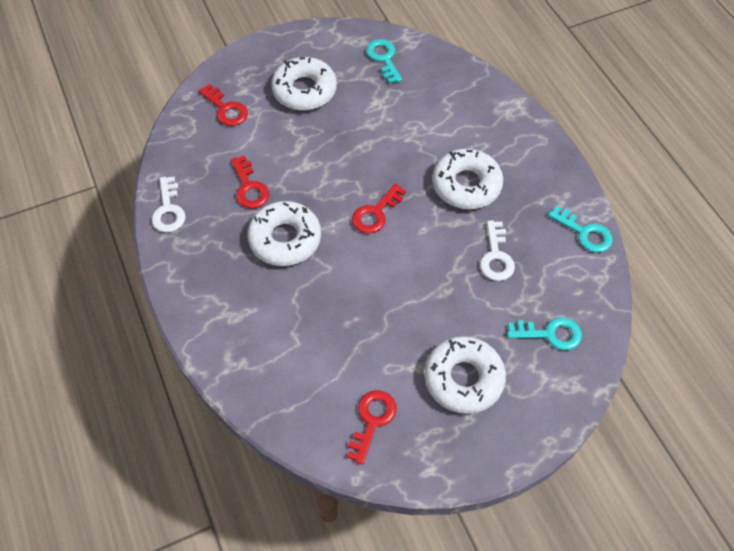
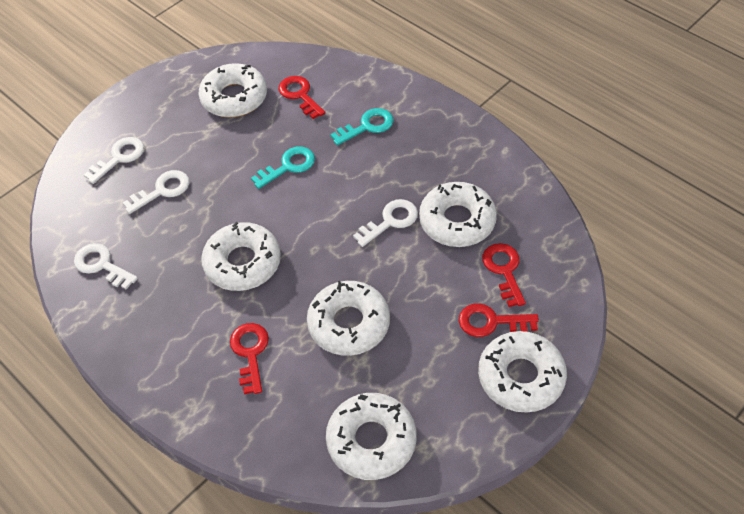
turquoise key: [366,39,402,83] [507,317,582,350] [548,206,613,253] = 3 -> [251,146,315,189] [331,108,394,146] = 2
white donut: [248,201,321,266] [271,57,337,110] [424,336,506,414] [432,149,503,209] = 4 -> [198,63,267,118] [201,222,281,291] [307,281,390,356] [326,393,416,480] [419,182,497,247] [478,331,567,413] = 6
white key: [152,176,186,232] [480,221,515,281] = 2 -> [74,243,138,289] [84,137,144,184] [123,170,189,214] [353,199,418,247] = 4

